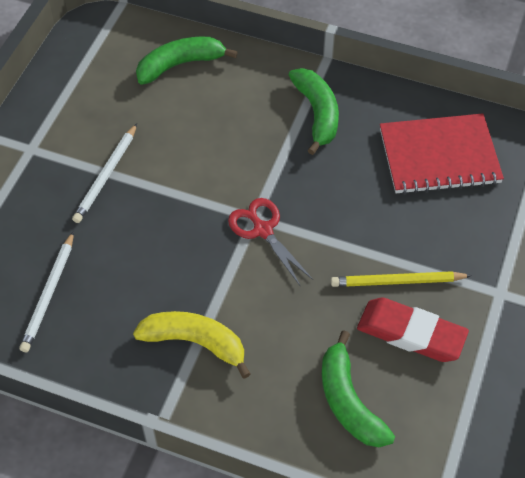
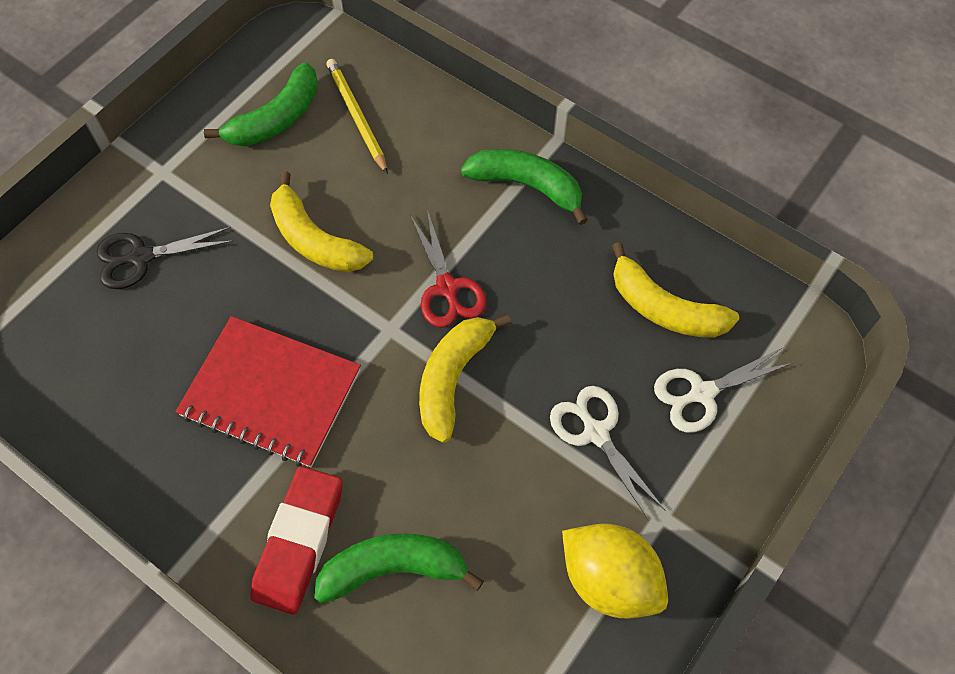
black scissors: none = 0 -> [96,227,234,289] = 1
white pencil: [19,231,74,353] [72,124,137,223] = 2 -> none = 0
white scissors: none = 0 -> [550,386,665,520] [654,348,793,432] = 2
yellow banana: [133,311,251,379] = 1 -> [270,171,373,272] [419,315,512,443] [612,242,739,338] = 3
yellow lemon: none = 0 -> [562,524,668,618] = 1

